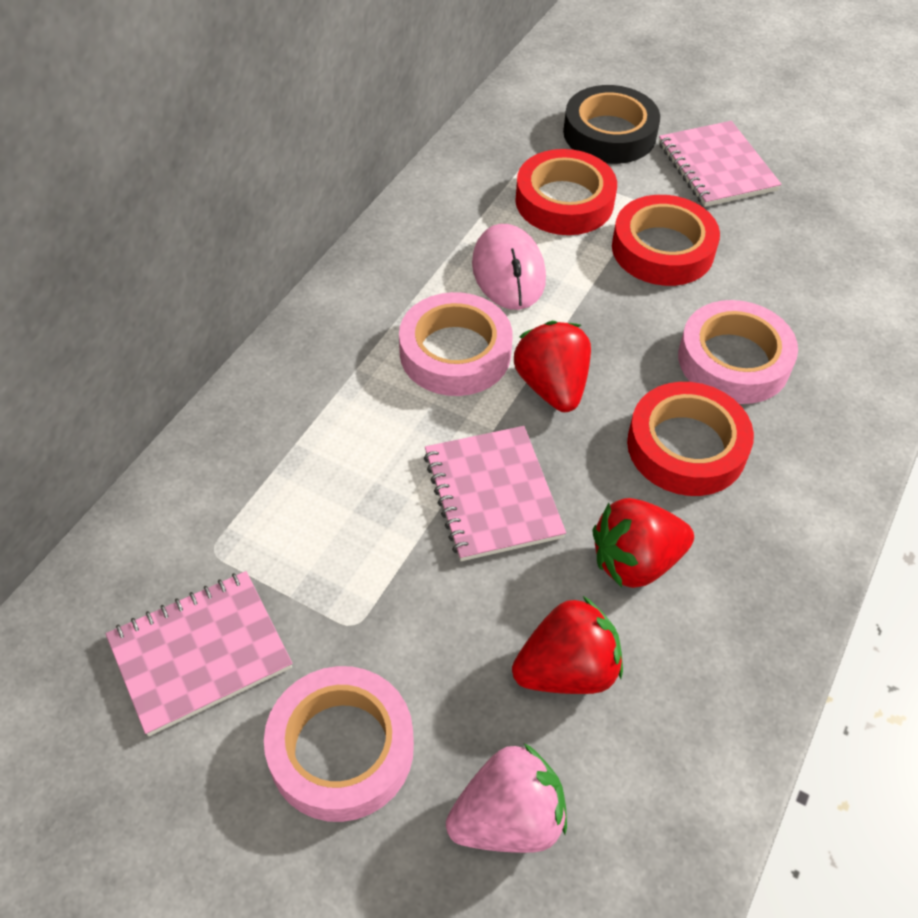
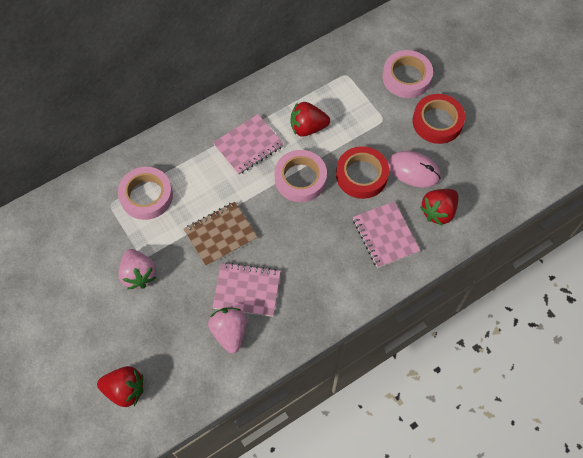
black tape: [563,85,660,164] = 1 -> none = 0
brown notebook: none = 0 -> [184,202,258,267] = 1
pink strawberry: [446,743,567,853] = 1 -> [118,249,157,289] [208,307,247,353] = 2
red tape: [515,149,617,235] [612,195,720,286] [627,382,754,496] = 3 -> [336,146,389,199] [413,94,465,144] = 2

